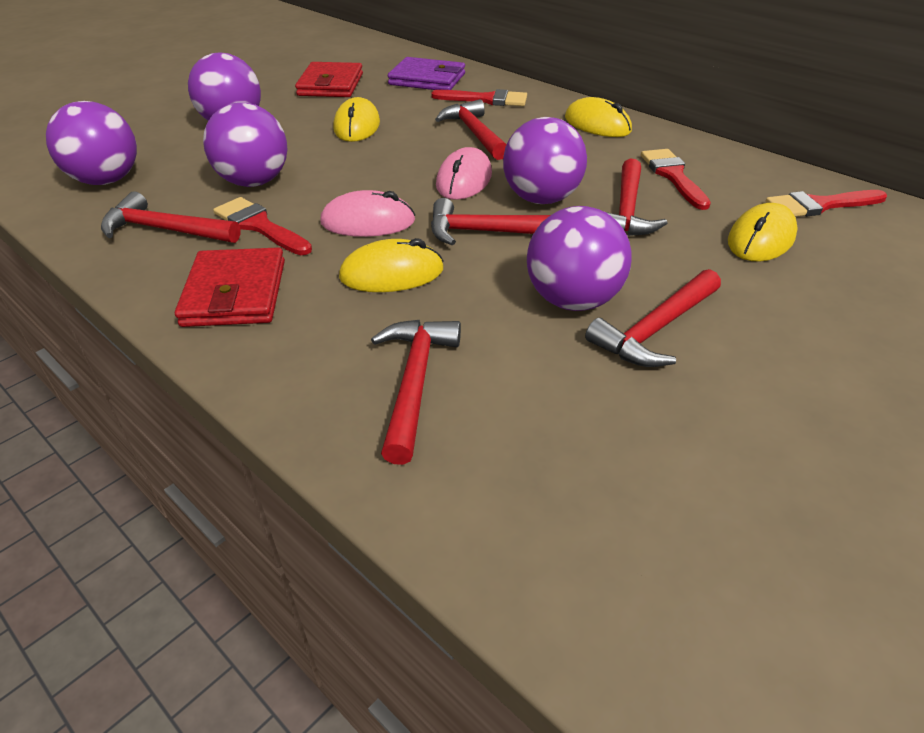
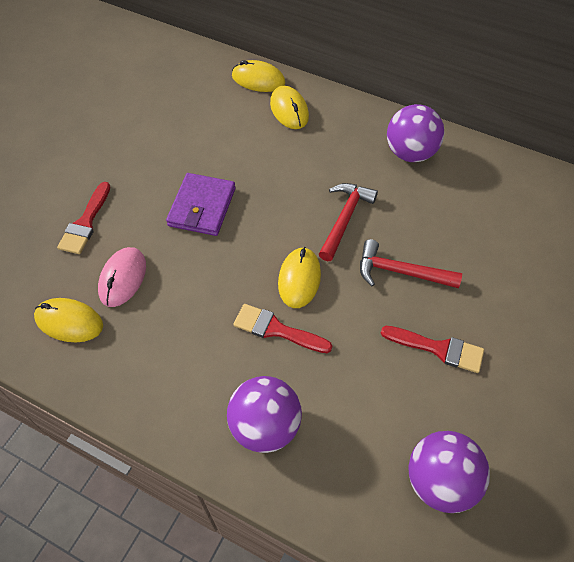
pink mouse: [320,190,415,237] [436,147,492,200] = 2 -> [98,247,146,307] = 1
purple ball: [46,101,137,185] [188,52,261,121] [203,102,287,187] [503,117,587,204] [527,206,632,311] = 5 -> [227,376,302,453] [387,104,444,162] [408,431,490,513] = 3
red brush: [213,197,312,255] [431,89,527,106] [641,149,711,210] [765,190,887,217] = 4 -> [57,182,110,254] [233,304,332,353] [381,326,484,373] = 3
red hammer: [101,191,241,243] [371,320,461,465] [431,198,550,245] [435,99,507,160] [585,269,721,367] [606,158,667,236] = 6 -> [319,183,378,261] [360,239,462,288] = 2
red wallet: [175,247,285,327] [295,62,363,97] = 2 -> none = 0

